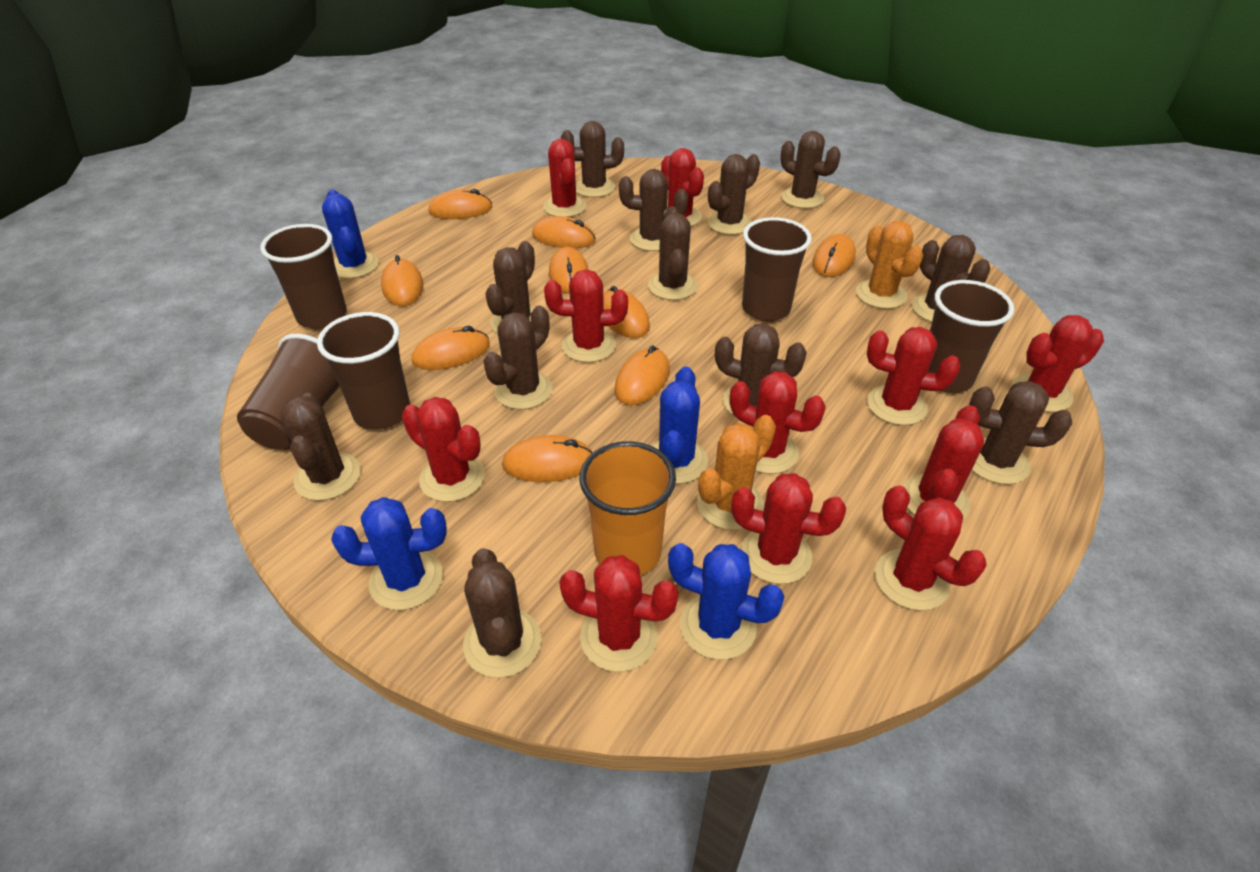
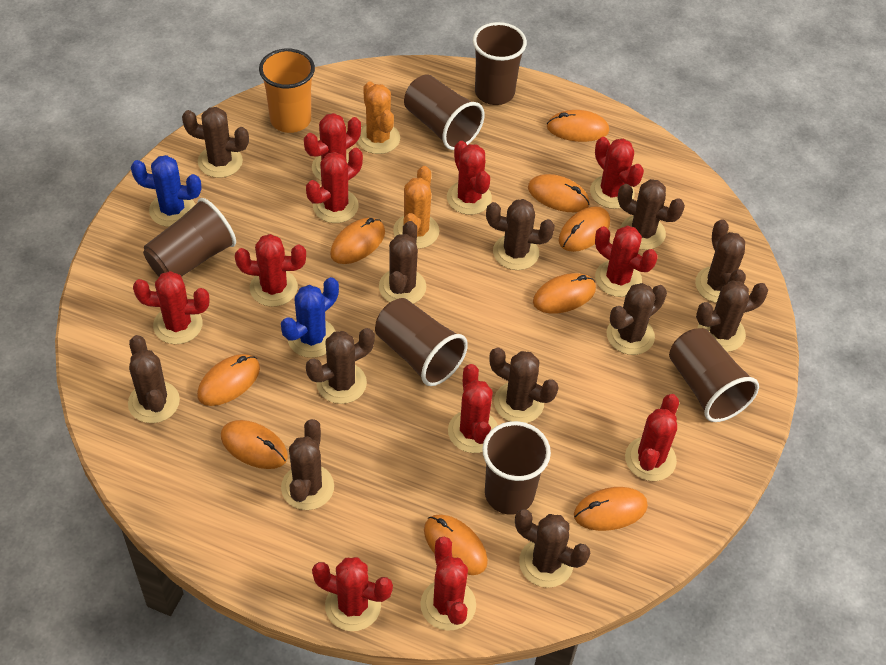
blue cactus: [322,189,379,279] [331,497,447,610] [651,366,708,484] [668,543,785,660] = 4 -> [131,155,201,227] [281,277,339,358] = 2
brown cup: [237,334,340,450] [260,224,347,329] [317,312,410,430] [742,217,812,321] [928,280,1014,393] = 5 -> [143,198,236,277] [375,298,468,386] [404,74,484,150] [473,22,527,105] [482,421,551,515] [669,328,759,422] = 6

